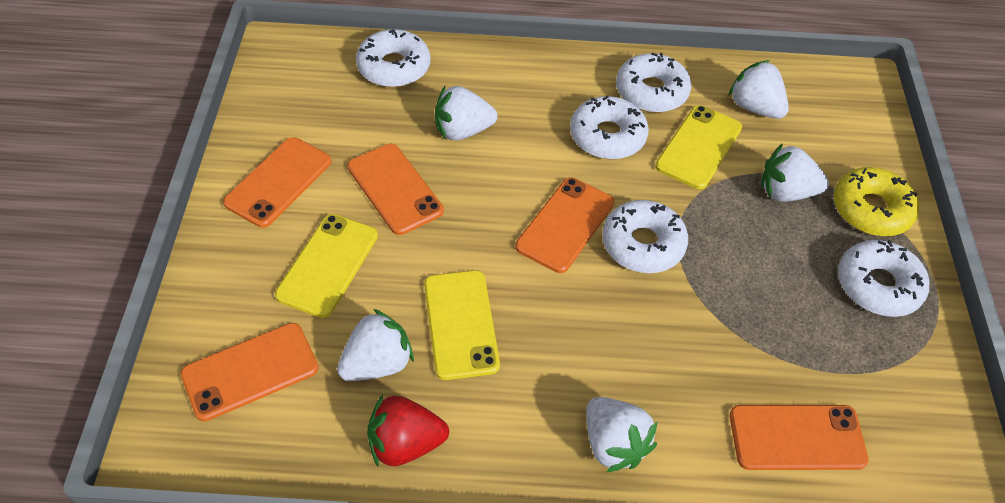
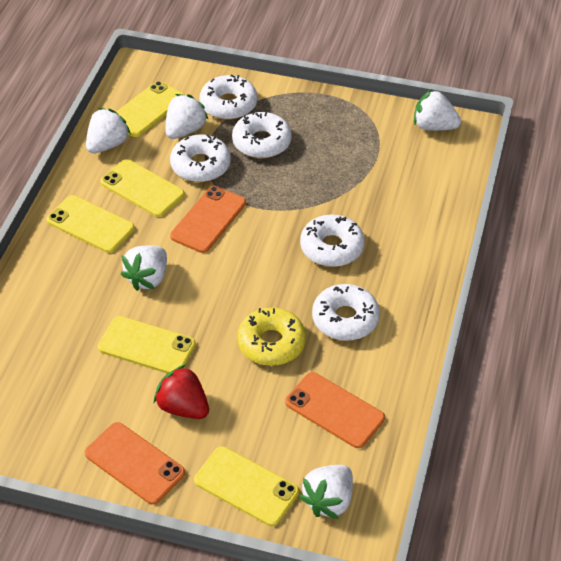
orange phone: [180,323,319,421] [223,137,331,228] [347,144,444,235] [515,177,614,273] [730,405,869,470] = 5 -> [85,422,185,505] [170,186,246,253] [285,372,385,448] = 3
yellow phone: [275,214,378,318] [424,270,500,380] [655,105,742,189] = 3 -> [47,195,135,253] [98,316,196,374] [100,159,185,217] [116,81,185,137] [194,446,299,526] = 5

